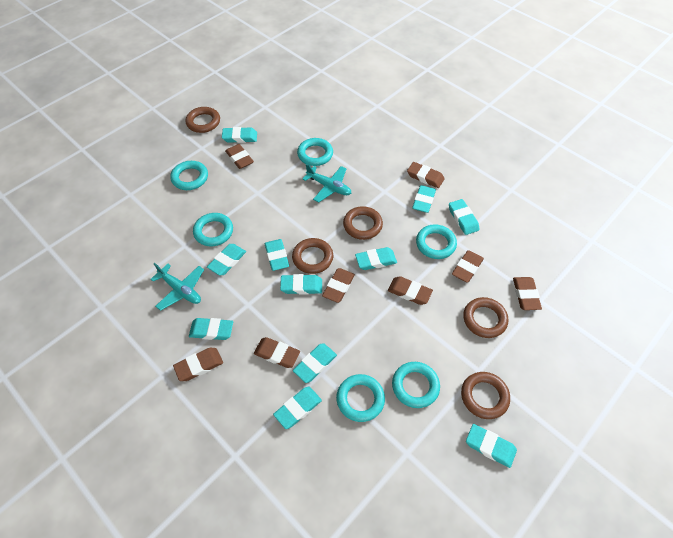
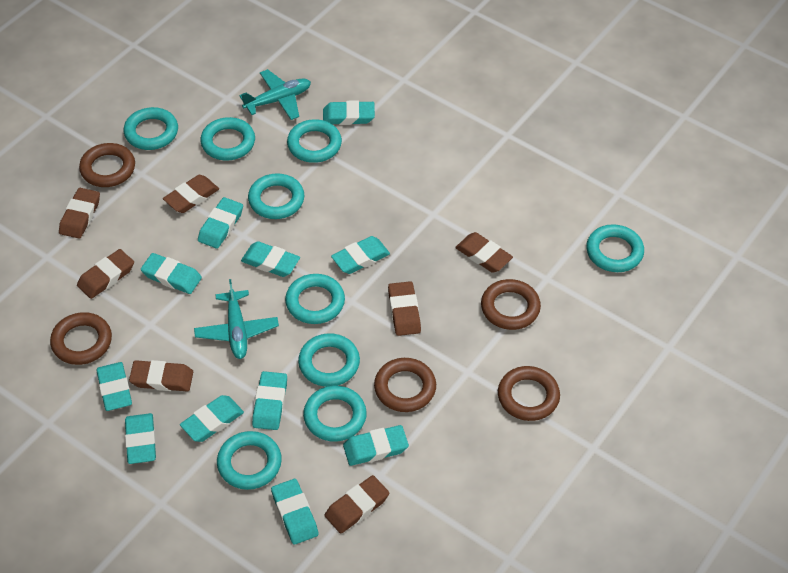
brown eraser: [173,348,223,381] [225,144,254,169] [254,337,300,368] [322,268,355,303] [388,276,433,305] [407,162,445,188] [452,250,484,283] [513,277,542,310] = 8 -> [59,188,100,239] [77,249,134,299] [129,360,193,391] [163,175,219,213] [325,475,389,534] [388,281,421,336] [455,232,513,273] = 7
turquoise ring: [170,161,208,190] [193,213,233,246] [297,138,333,166] [336,374,385,422] [392,362,440,408] [416,224,457,259] = 6 -> [124,107,178,150] [200,117,255,161] [217,431,282,490] [248,173,304,219] [285,274,345,324] [287,119,342,163] [298,333,360,387] [303,386,367,442] [586,224,644,272] = 9

